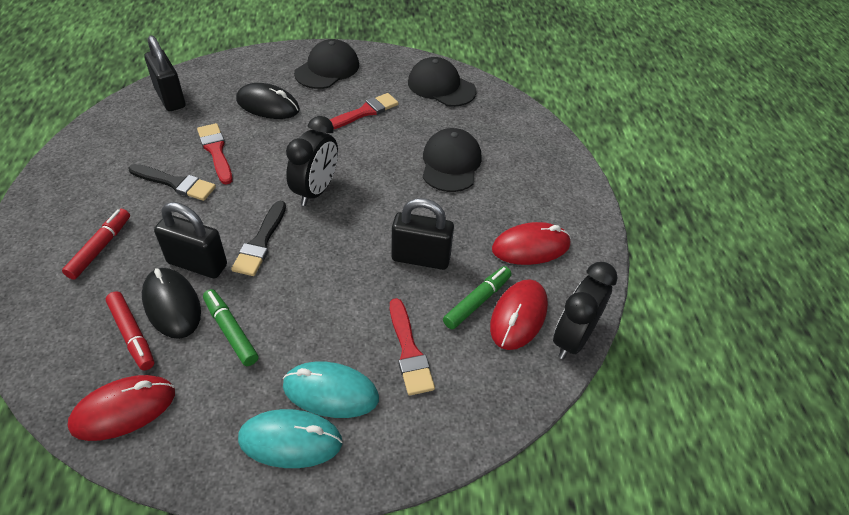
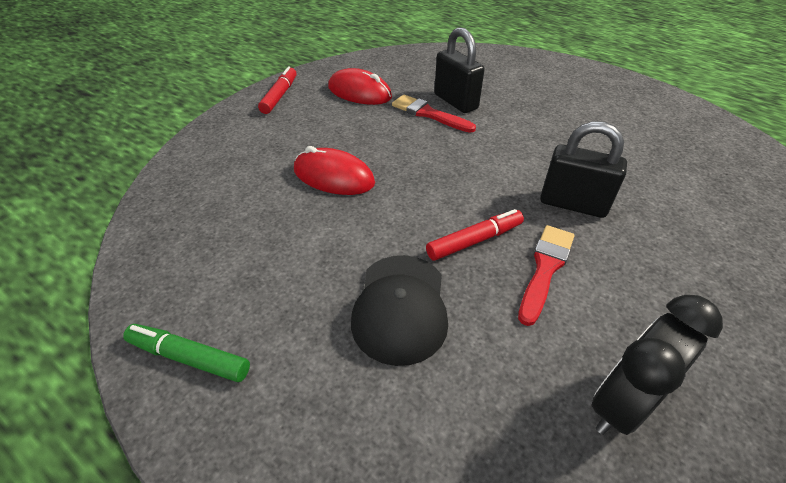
black brush: [129,164,216,201] [231,201,286,276] = 2 -> none = 0
black cap: [294,39,359,89] [408,57,477,107] [423,128,482,192] = 3 -> [351,255,448,366] = 1
black clock: [286,116,338,206] [553,262,617,359] = 2 -> [591,295,723,435] = 1
black mouse: [142,268,201,339] [236,83,300,119] = 2 -> none = 0
black padlock: [144,35,185,111] [154,202,227,279] [391,198,454,270] = 3 -> [434,27,485,113] [540,121,627,218] = 2
green marker: [203,289,259,366] [443,266,512,329] = 2 -> [123,324,250,382] = 1
red brush: [197,123,233,185] [330,93,399,129] [390,298,435,396] = 3 -> [392,95,476,133] [518,225,575,326] = 2
red mouse: [68,375,175,441] [490,279,548,350] [492,222,571,265] = 3 -> [294,146,375,195] [328,68,392,105] = 2
turquoise mouse: [238,409,343,468] [283,361,379,418] = 2 -> none = 0

